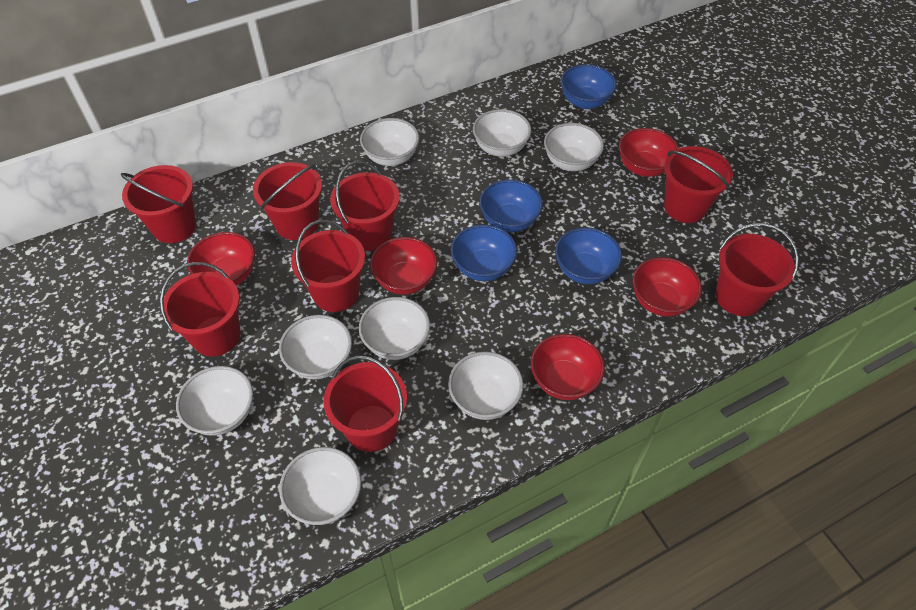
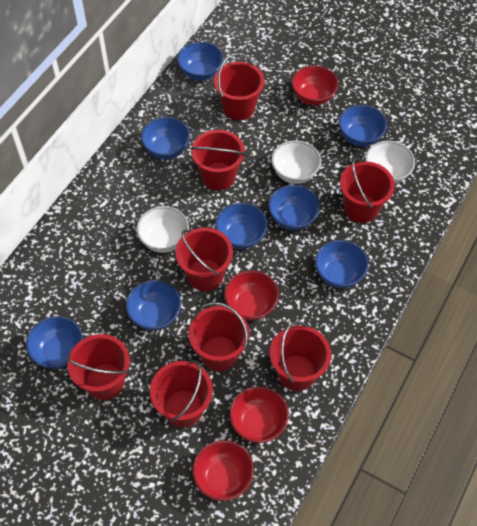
blue bowl: [451,224,517,281] [479,179,543,232] [555,227,622,284] [561,64,617,109] = 4 -> [26,316,83,369] [126,280,181,331] [141,117,190,159] [177,42,223,81] [215,203,268,249] [268,185,320,230] [315,240,369,288] [339,105,387,147] = 8
red bowl: [187,232,255,285] [370,237,437,295] [531,334,605,400] [619,128,679,177] [632,257,702,317] = 5 -> [192,440,254,501] [224,270,279,320] [229,386,289,443] [292,65,339,105] = 4
white bowl: [176,366,253,436] [279,315,352,379] [279,447,361,525] [359,297,430,360] [360,118,419,166] [448,352,523,420] [473,109,531,157] [544,123,604,171] = 8 -> [137,206,189,253] [271,140,321,184] [365,141,415,183] = 3

